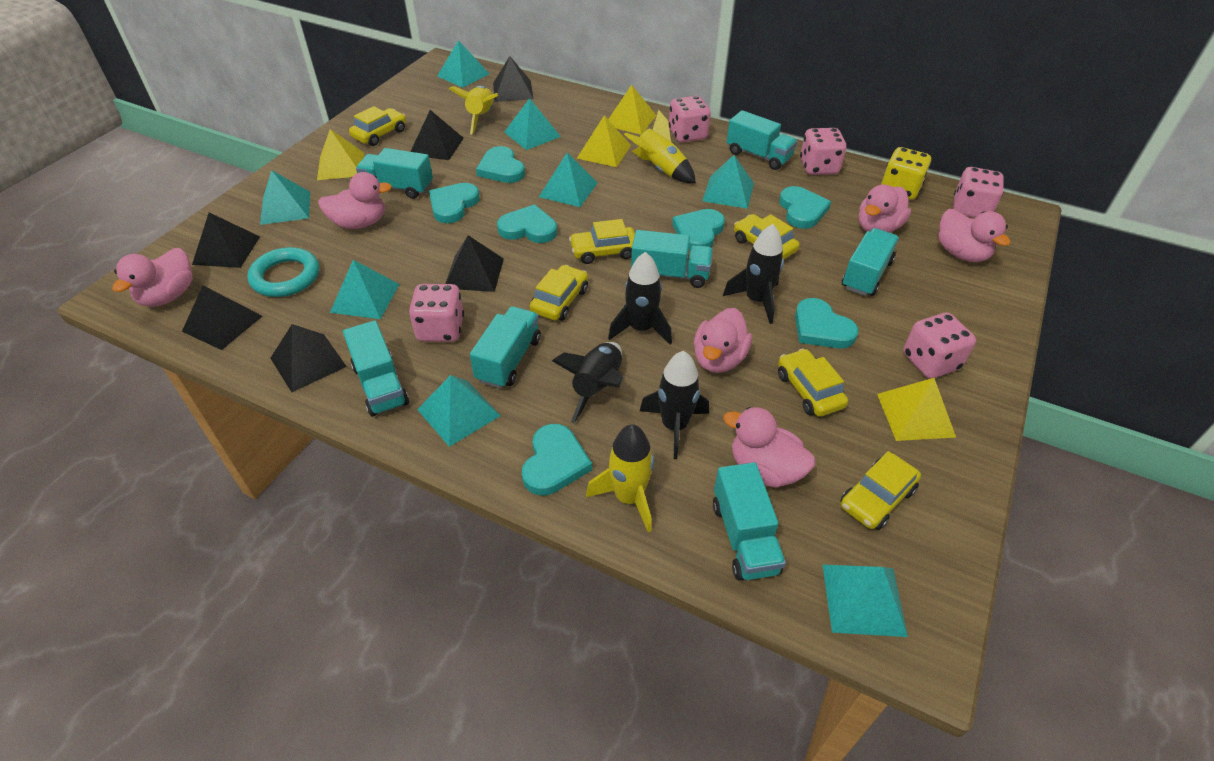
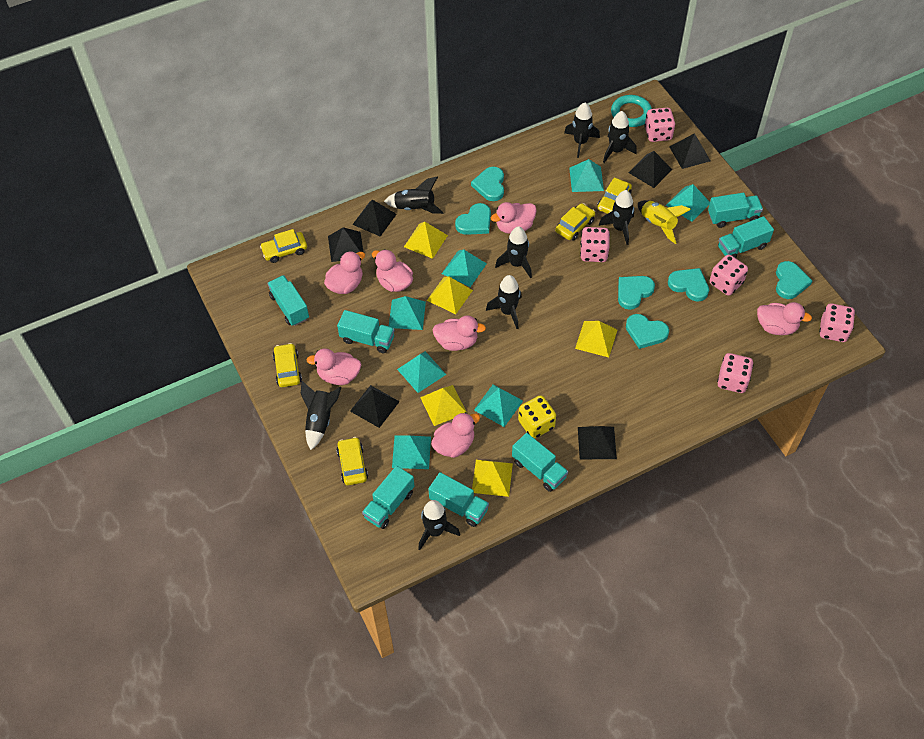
black rocket: [552,342,623,423] [608,252,672,345] [640,351,709,459] [723,224,784,324] = 4 -> [301,381,342,450] [384,176,444,214] [418,500,460,550] [486,275,522,329] [495,226,532,278] [564,103,600,158] [599,190,634,245] [603,111,637,163] = 8
pink duck: [112,248,192,307] [318,172,392,229] [694,308,752,373] [723,407,815,488] [859,184,911,233] [939,209,1011,262] = 6 -> [306,348,361,385] [324,251,365,294] [372,249,413,292] [431,412,480,458] [432,315,486,351] [491,202,537,234] [757,302,812,335] = 7
turquoise heart: [429,183,480,223] [476,146,525,183] [497,204,557,243] [522,424,592,495] [672,209,725,250] [779,186,831,229] [795,298,859,348] = 7 -> [455,203,491,235] [471,167,504,201] [618,276,655,310] [626,314,669,349] [668,268,709,301] [776,261,813,299] = 6
turquoise pyramid: [260,170,310,225] [330,260,399,319] [417,375,501,447] [437,40,490,88] [504,98,561,150] [539,153,597,207] [702,155,754,209] [822,565,908,637] = 8 -> [389,296,426,330] [392,435,431,469] [397,351,446,393] [442,249,487,287] [474,384,523,427] [569,159,604,192] [666,184,710,222] = 7
yellow car: [349,106,406,146] [530,265,588,321] [569,219,635,264] [734,214,800,259] [778,349,848,417] [840,451,921,530] = 6 -> [260,229,307,263] [273,343,302,387] [336,437,368,485] [555,203,595,241] [597,178,632,214] = 5
yellow pyramid: [317,129,364,180] [577,115,631,167] [608,85,657,135] [877,378,956,441] = 4 -> [404,222,448,259] [420,385,467,426] [427,276,473,314] [472,460,513,497] [575,321,617,357] = 5
yellow rocket: [449,86,498,134] [586,424,654,532] [624,110,696,183] = 3 -> [638,200,691,244] = 1

